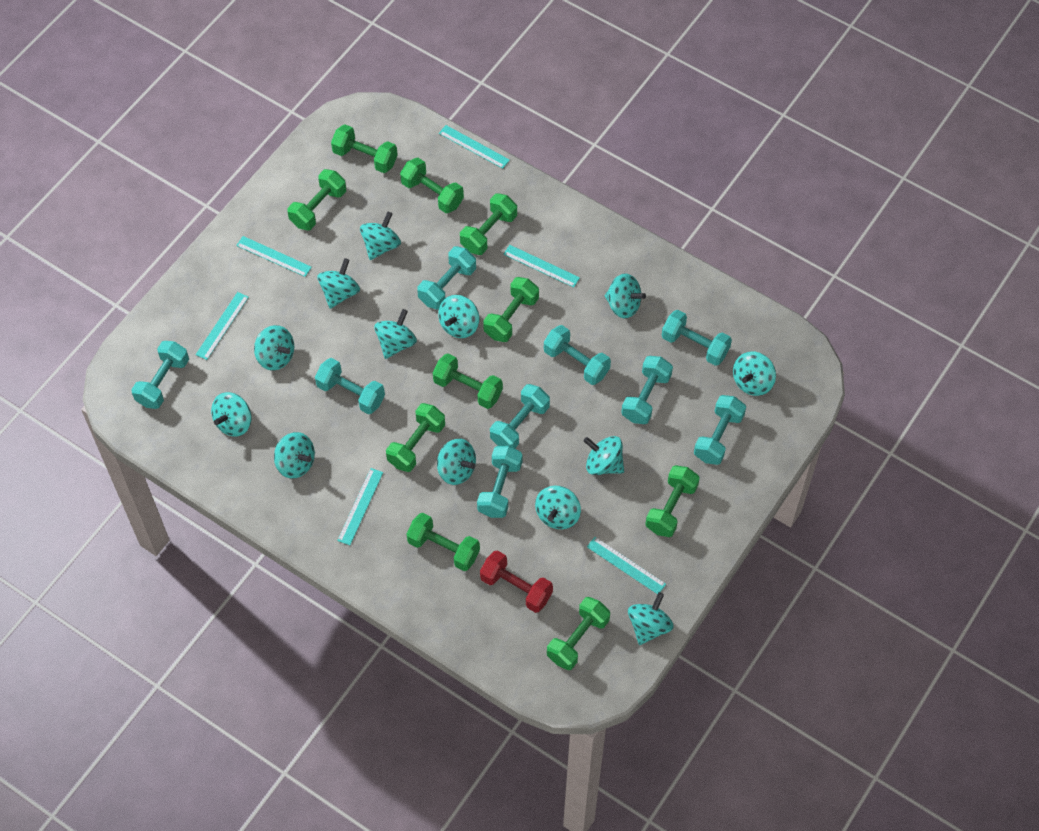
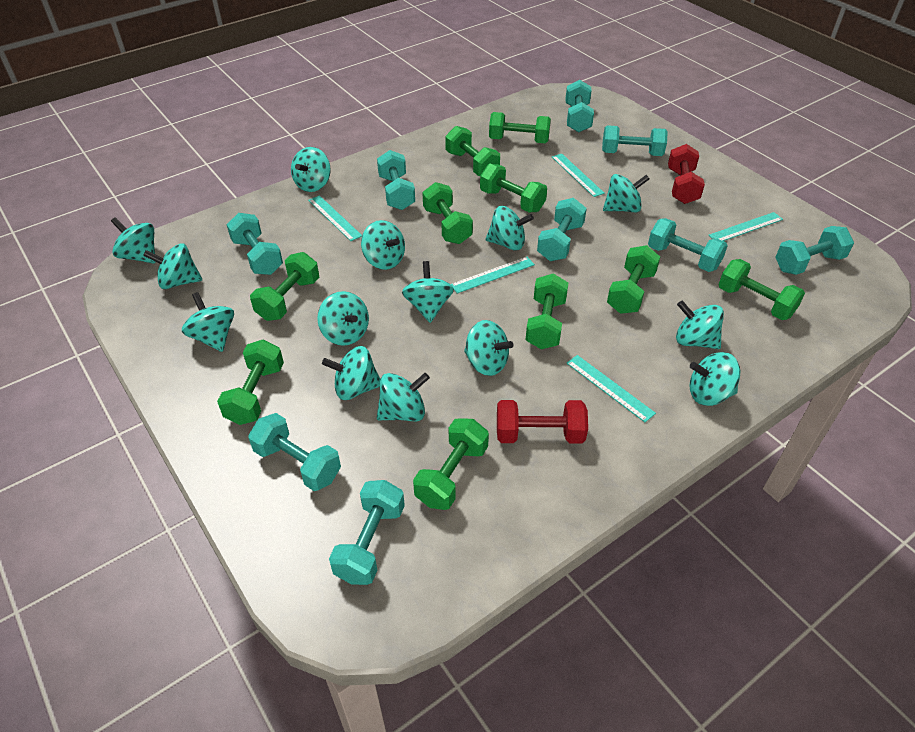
red dumbbell: [480,550,553,613] = 1 -> [497,400,588,444] [668,144,705,204] = 2
turquoise ruler: [196,292,249,360] [236,236,312,277] [337,468,383,545] [439,125,510,169] [503,245,580,287] [587,537,666,594] = 6 -> [308,195,362,241] [451,257,535,294] [552,154,605,197] [567,355,656,422] [708,212,783,241] = 5
turquoise spinning top: [211,392,251,437] [254,325,294,371] [274,432,315,479] [317,258,360,309] [360,212,401,260] [374,309,417,359] [437,439,476,485] [438,295,479,338] [535,486,581,529] [584,436,624,475] [605,273,646,319] [628,592,674,645] [733,351,776,396] = 13 -> [111,217,155,264] [143,243,202,289] [182,292,234,352] [291,147,331,192] [317,291,369,346] [322,346,380,400] [361,220,405,270] [377,373,430,421] [402,261,454,323] [464,320,513,376] [486,206,534,250] [603,174,649,212] [676,300,724,349] [690,352,740,406] = 14

